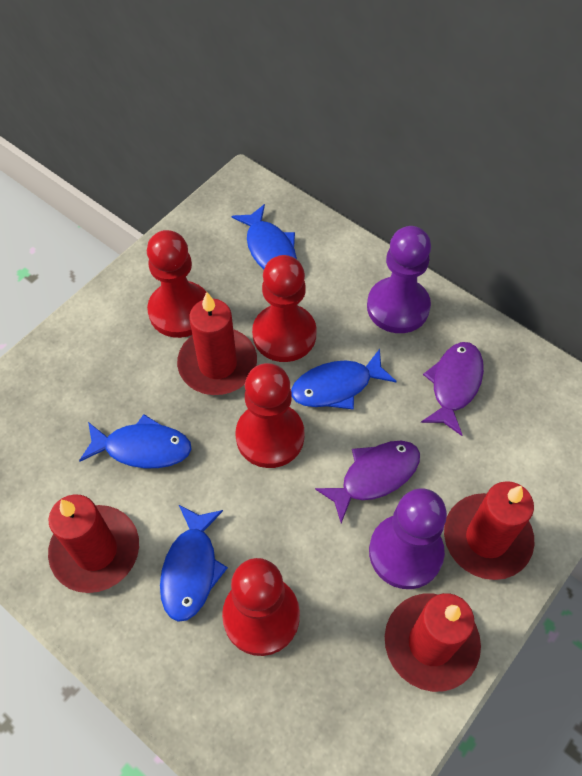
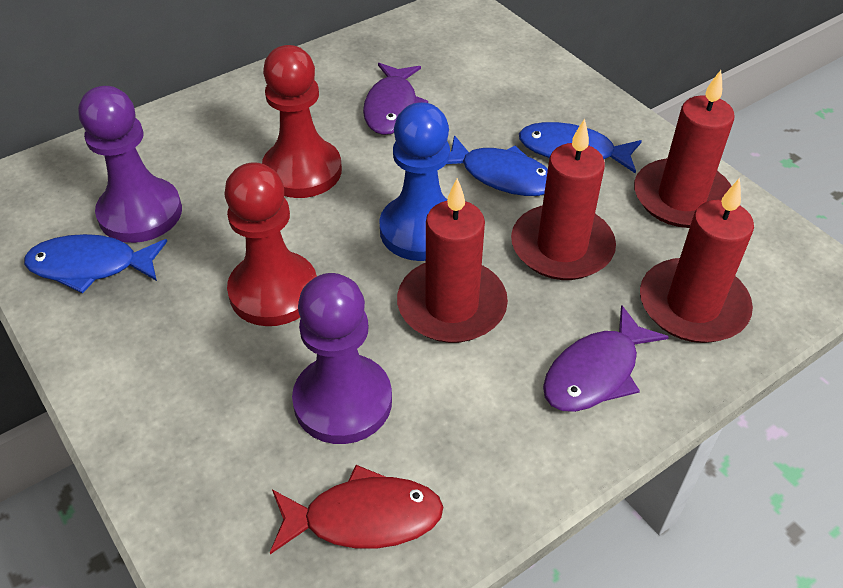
blue fish: [79,414,192,468] [160,505,228,622] [232,204,297,269] [291,349,397,410] = 4 -> [24,234,167,294] [447,135,548,196] [519,122,642,174] = 3
blue pawn: none = 0 -> [379,102,450,261] = 1
red fish: none = 0 -> [270,465,443,554] = 1
red pawn: [147,230,206,338] [222,558,300,656] [236,363,304,468] [252,255,316,362] = 4 -> [224,162,317,326] [262,45,342,198] = 2

